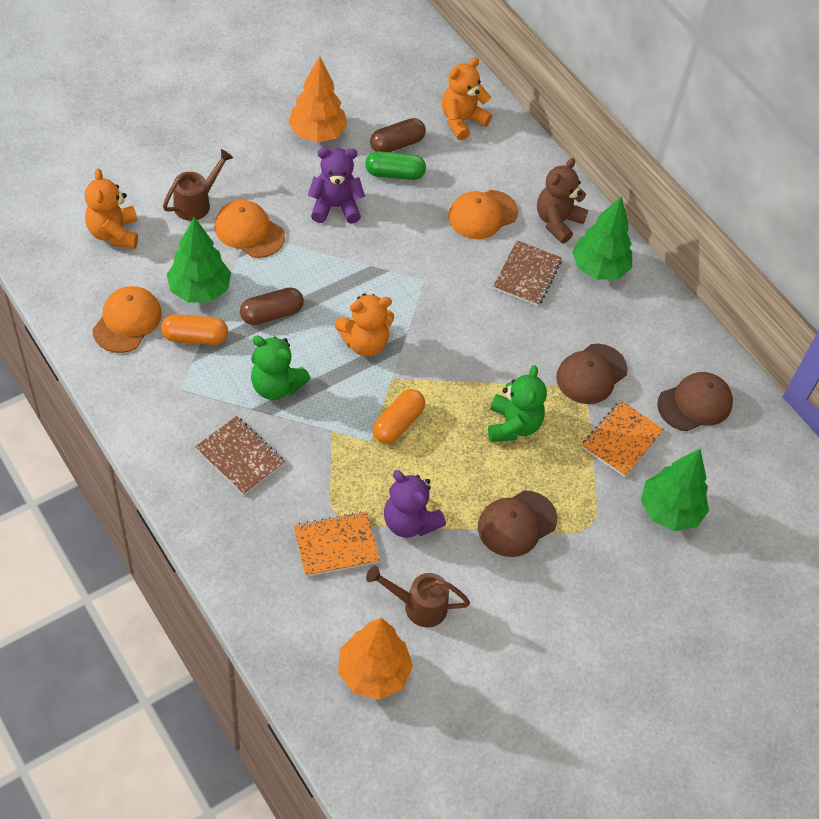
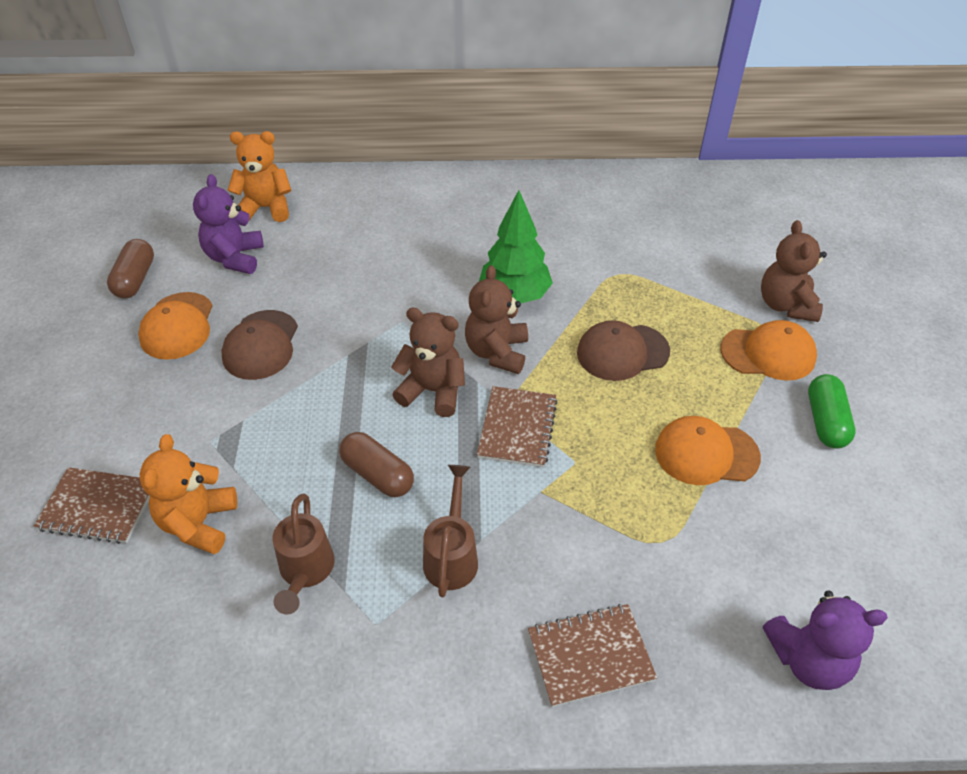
brown cap: [478,491,557,557] [556,344,628,404] [657,372,733,431] = 3 -> [221,310,298,380] [577,320,670,381] = 2
brown notebook: [195,416,285,496] [493,240,562,306] = 2 -> [34,467,150,544] [477,386,558,468] [528,604,657,707] = 3
brown teddy bear: [537,158,588,243] = 1 -> [391,308,465,417] [465,265,528,374] [761,220,827,322] = 3
green teddy bear: [251,336,311,400] [488,365,547,442] = 2 -> none = 0
green tree: [167,217,231,303] [572,197,632,280] [641,449,709,531] = 3 -> [479,190,553,303] = 1
orange capsule: [161,314,228,345] [373,389,425,444] = 2 -> none = 0
orange notebook: [294,511,380,577] [582,401,664,477] = 2 -> none = 0
orange teddy bear: [85,168,138,249] [335,293,394,357] [442,57,492,140] = 3 -> [139,434,237,554] [228,131,292,222] = 2
orange tree: [288,57,347,143] [338,618,413,700] = 2 -> none = 0

